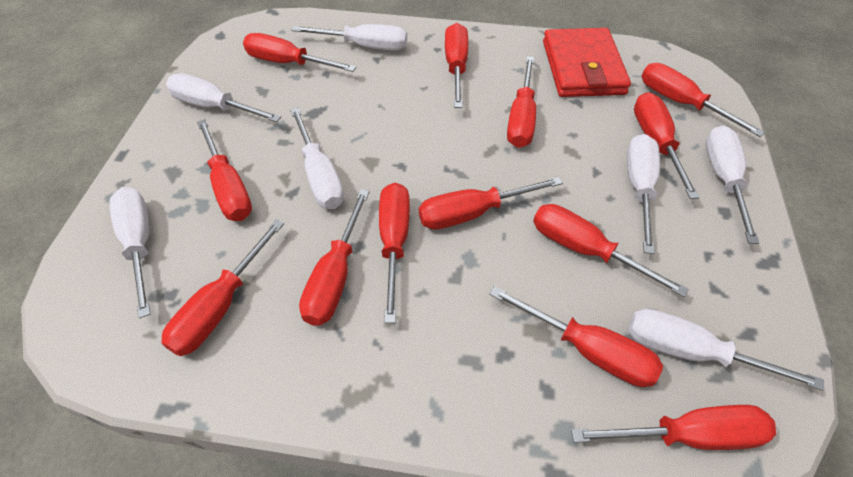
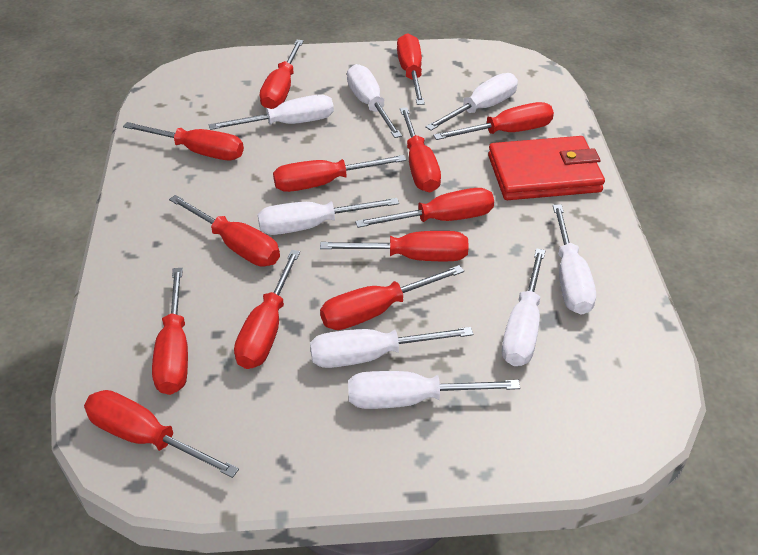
white screwdriver: [109,187,151,318] [166,73,281,122] [290,107,344,209] [292,24,407,51] [627,134,660,254] [629,309,824,391] [706,126,759,244] = 7 -> [209,95,334,130] [258,198,399,235] [310,327,473,368] [347,64,402,138] [348,371,520,409] [425,73,518,131] [502,248,546,366] [553,205,596,315] = 8

